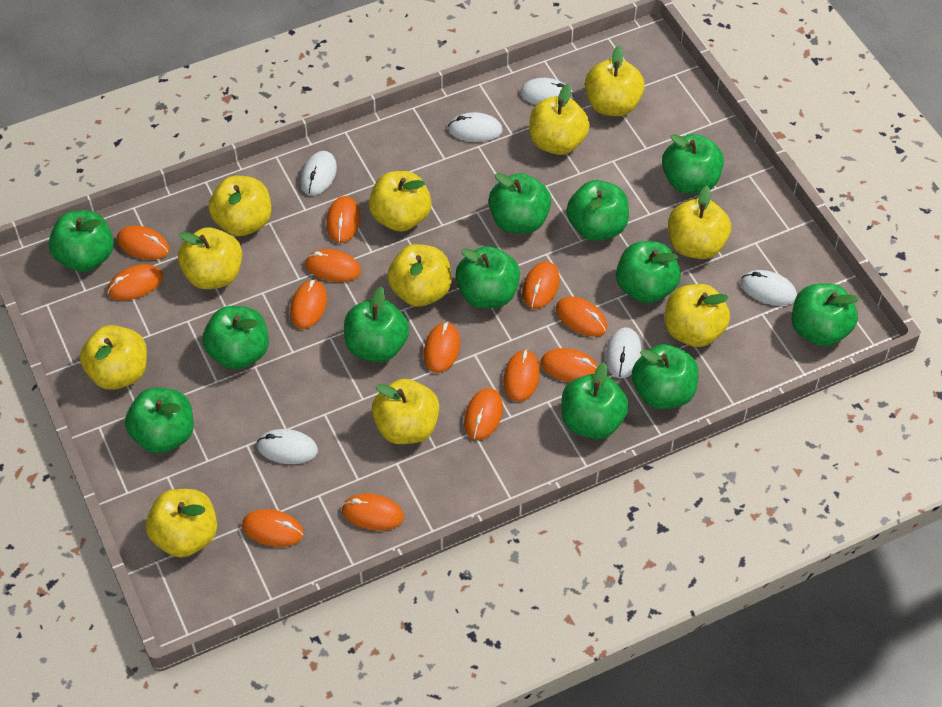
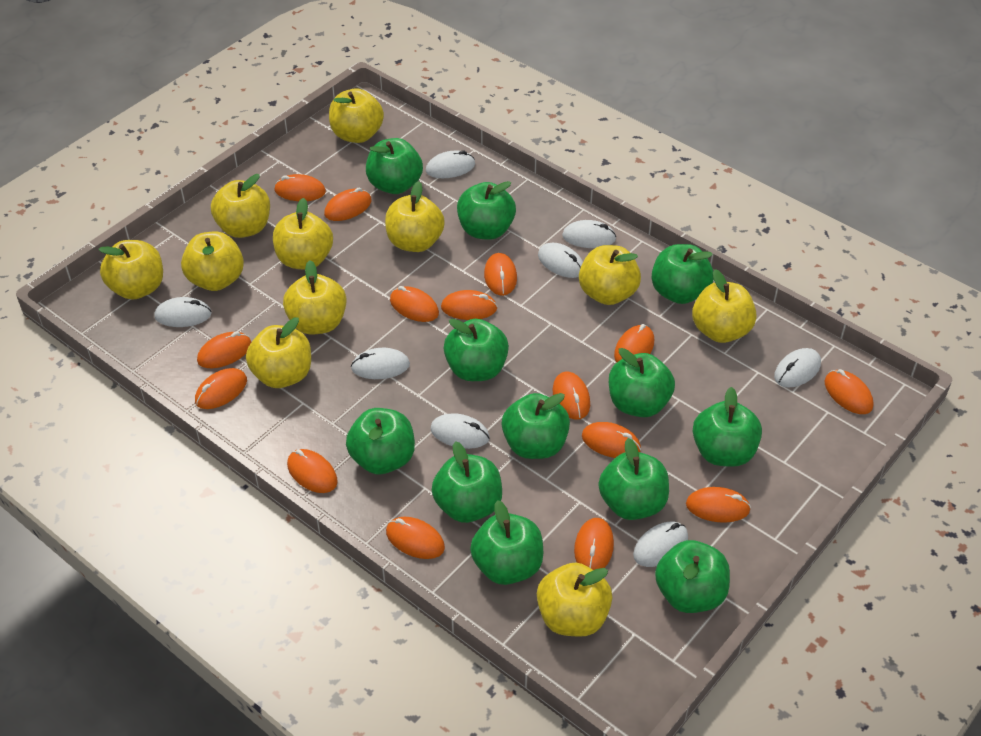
orange mouse: [107,264,163,301] [117,226,170,260] [242,509,304,547] [290,279,327,329] [305,249,361,282] [326,196,360,243] [342,493,404,531] [424,322,460,373] [464,388,503,440] [503,349,540,402] [522,261,560,309] [541,348,598,382] [556,296,607,337] = 13 -> [195,368,247,409] [197,332,251,368] [274,174,326,201] [287,449,338,493] [324,187,372,221] [386,517,445,559] [390,286,439,322] [441,290,498,320] [484,253,517,296] [553,372,590,420] [574,518,614,570] [582,422,641,458] [614,324,654,362] [686,487,751,523] [825,369,873,414] = 15
white mouse: [257,429,318,464] [301,151,337,195] [448,112,503,142] [520,78,574,105] [605,327,642,378] [741,270,797,306] = 6 -> [154,297,211,327] [351,348,410,379] [426,151,475,178] [431,413,490,449] [538,243,583,278] [562,220,616,248] [633,522,688,567] [774,348,821,387] = 8

